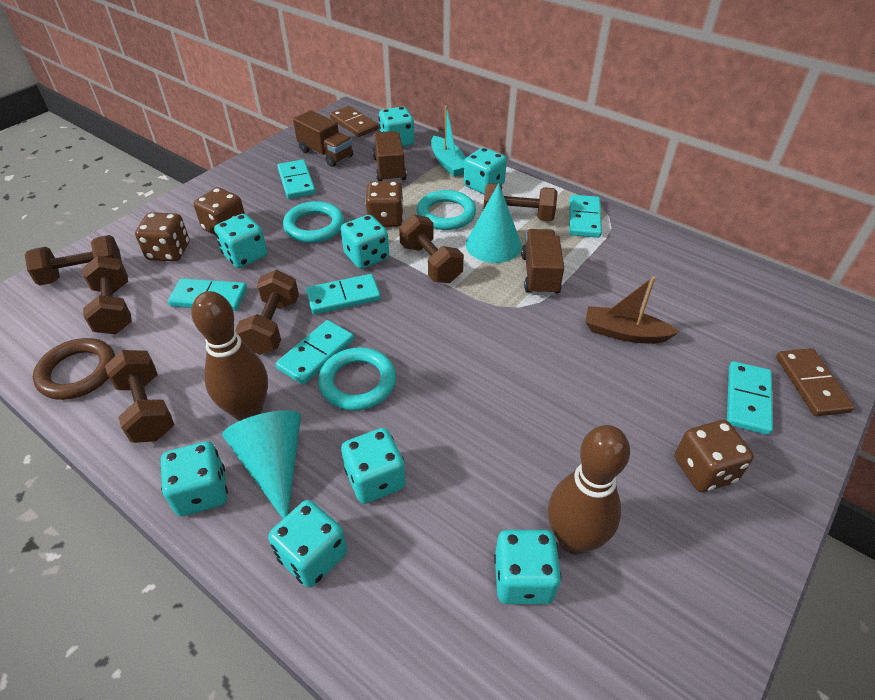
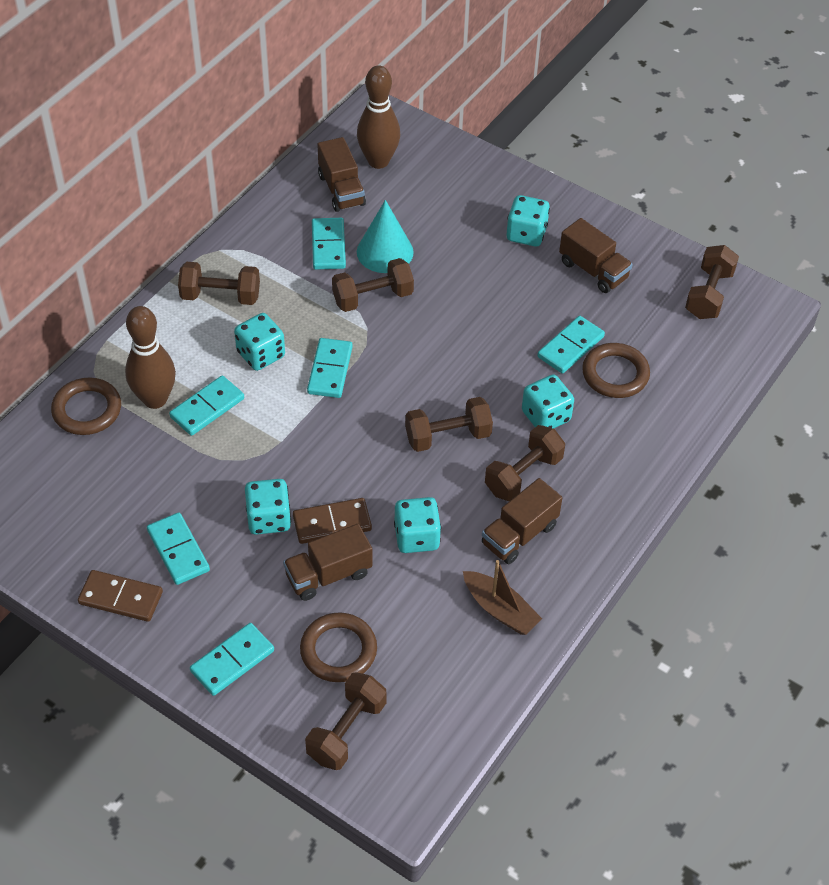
brown dice: [135,212,189,261] [194,187,245,236] [365,181,404,227] [675,420,754,492] = 4 -> none = 0
brown ring: [33,338,115,400] = 1 -> [51,377,121,435] [300,612,377,682] [582,343,650,398] = 3
brown truck: [293,110,353,167] [372,131,407,182] [521,229,564,295] = 3 -> [283,524,372,601] [317,137,366,212] [482,478,562,564] [559,218,633,293] = 4
turquoise boat: [431,105,466,177] = 1 -> none = 0
turquoise cone: [222,410,301,519] [466,183,522,263] = 2 -> [357,200,414,273] = 1
turquoise dice: [161,441,228,516] [214,214,267,268] [268,500,347,587] [341,215,389,269] [341,428,406,504] [379,107,414,147] [464,147,507,195] [494,530,561,604] = 8 -> [234,313,285,371] [245,479,291,535] [394,497,441,553] [507,195,550,246] [522,374,574,429] = 5
turquoise ring: [283,201,344,243] [318,347,396,411] [417,190,476,230] = 3 -> none = 0

